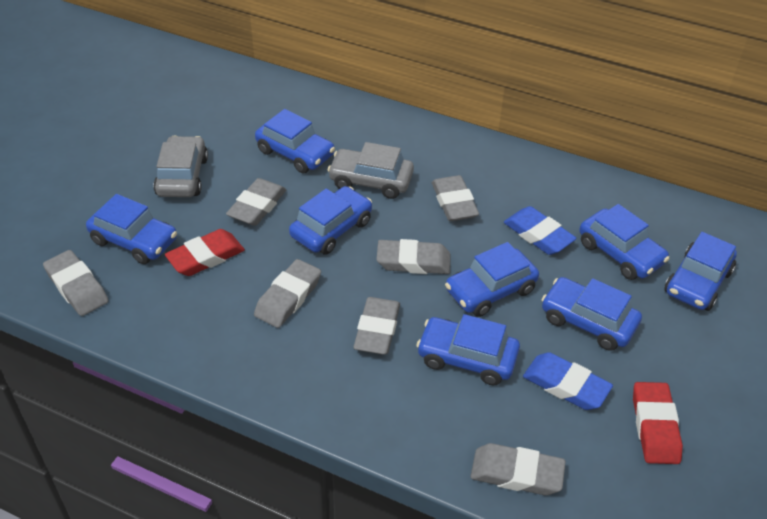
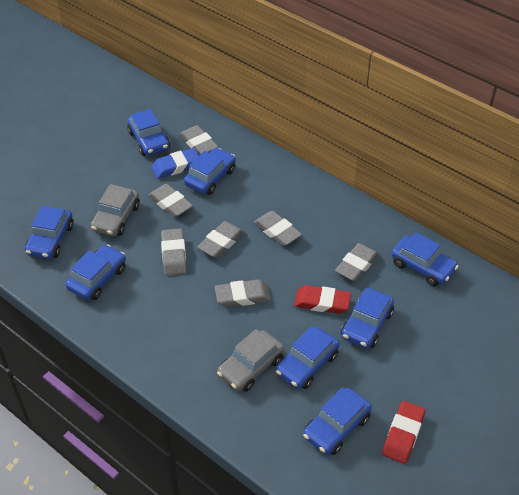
blue eraser: [504,206,577,255] [523,352,613,410] = 2 -> [151,148,199,179] = 1

